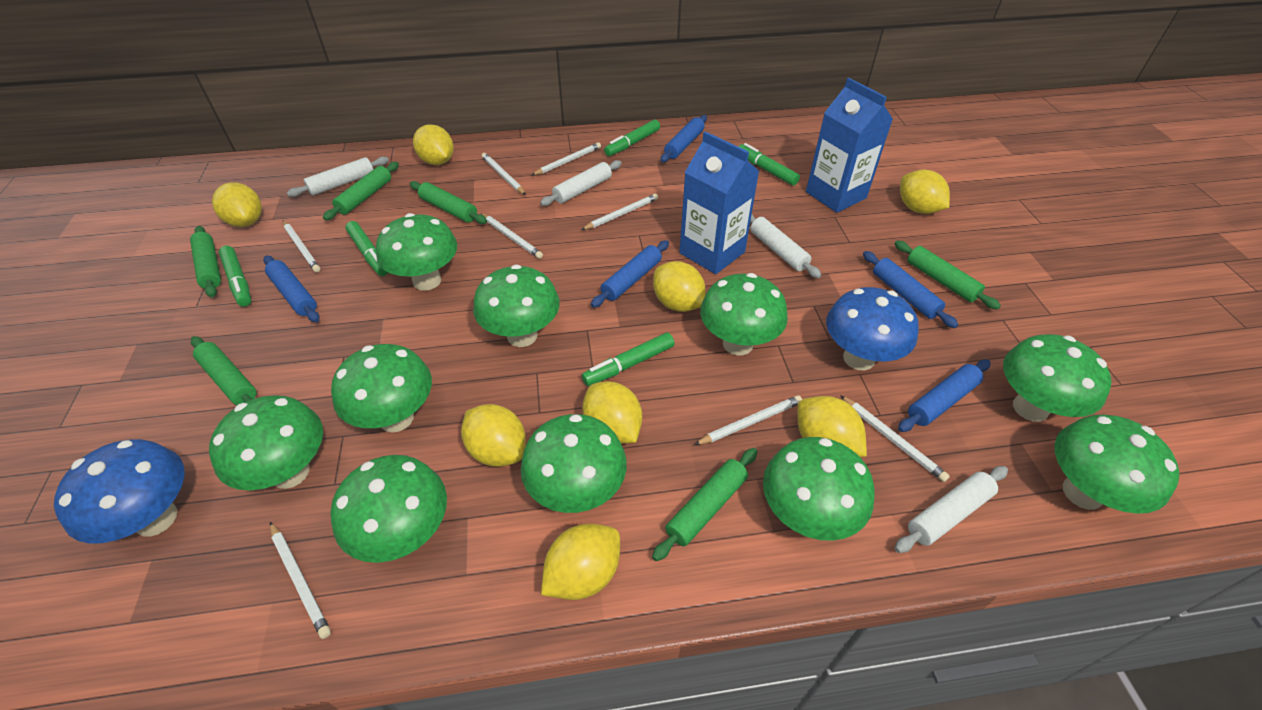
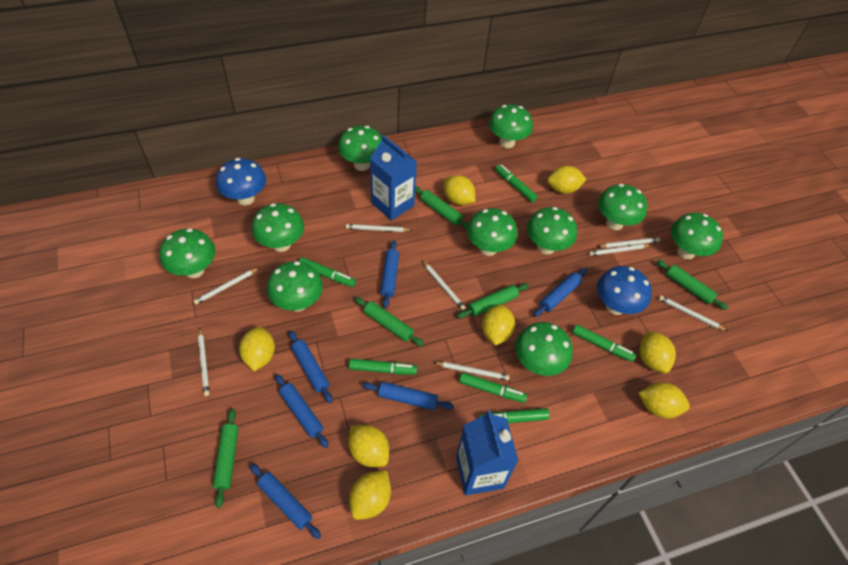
blue rolling pin: [263,255,319,322] [591,240,669,308] [661,115,707,162] [863,251,958,328] [898,360,991,432] = 5 -> [250,464,321,539] [275,374,329,448] [289,331,333,403] [363,382,454,410] [380,240,399,308] [534,268,587,317] = 6
green marker: [219,246,252,307] [345,221,388,276] [582,332,674,386] [604,120,660,156] [739,143,800,186] = 5 -> [299,257,356,287] [349,358,417,375] [459,373,527,403] [479,408,550,423] [495,164,538,202] [572,324,636,362] = 6
green rolling pin: [190,226,221,297] [191,336,256,405] [323,162,399,220] [410,181,487,224] [652,448,758,561] [895,241,1001,310] = 6 -> [213,409,239,508] [355,297,424,346] [415,186,468,229] [457,283,529,318] [656,260,728,310] = 5
white rolling pin: [287,156,389,197] [540,160,622,206] [750,214,821,278] [895,466,1008,553] = 4 -> none = 0

